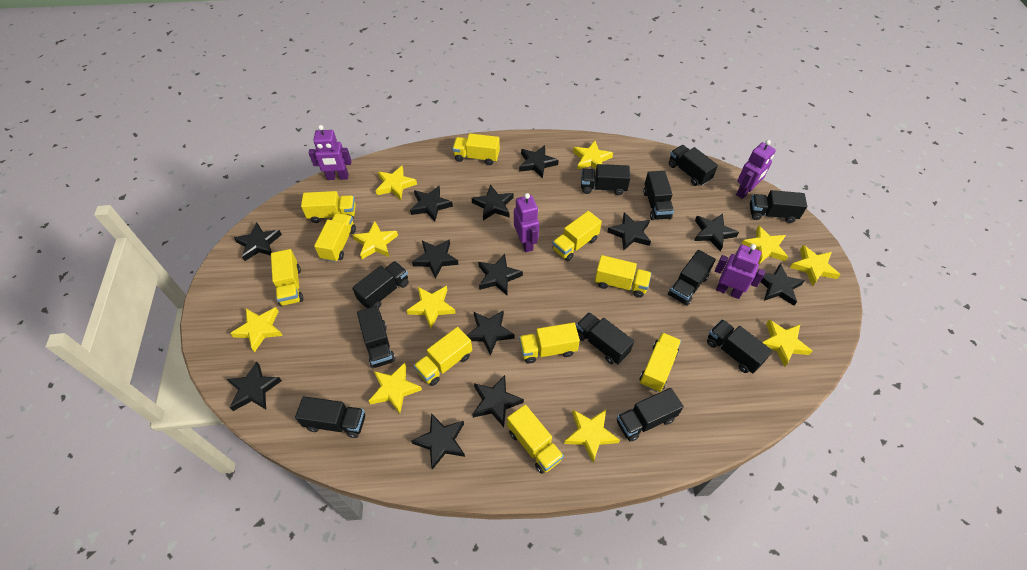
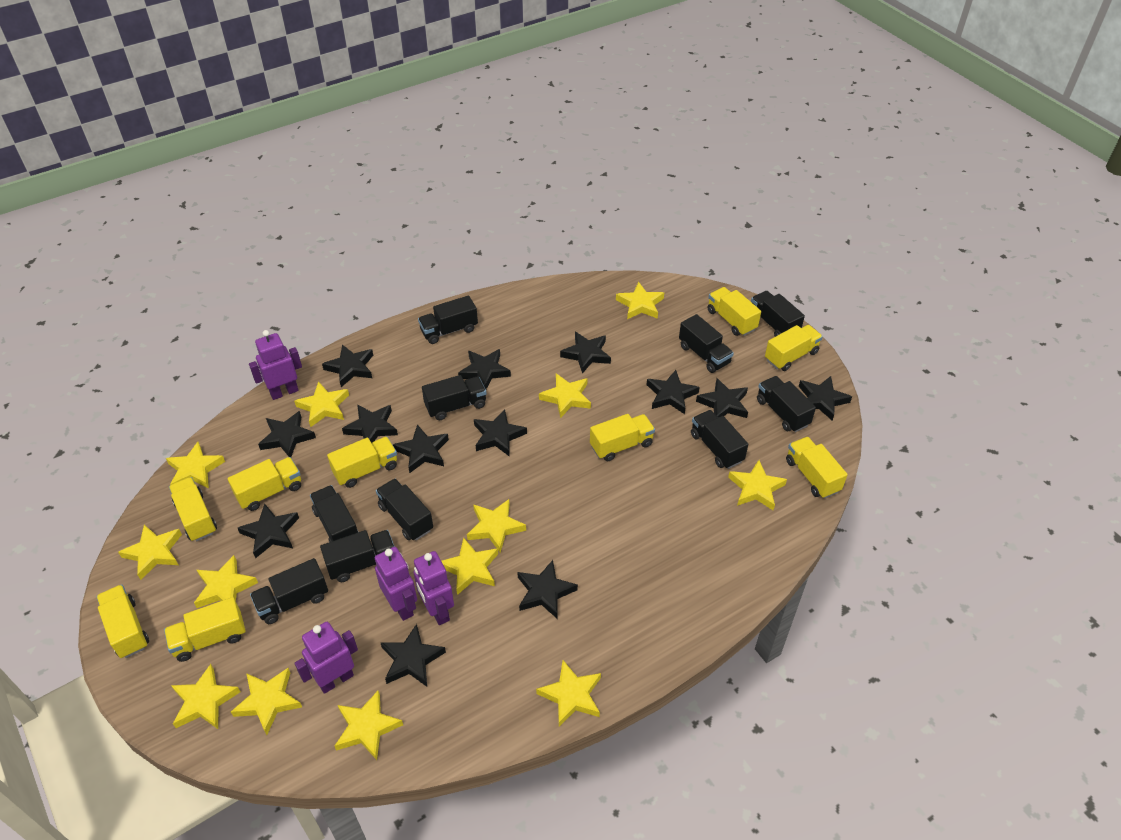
black truck: [295,396,365,438] [352,261,409,308] [357,306,395,368] [576,312,634,364] [581,164,630,195] [617,388,684,442] [643,171,674,220] [668,250,716,306] [669,145,718,186] [707,319,773,374] [750,190,807,223] = 11 -> [250,558,328,624] [310,485,358,542] [320,530,395,582] [376,479,433,540] [418,296,478,344] [422,375,487,420] [679,314,734,373] [691,410,748,469] [751,291,805,337] [757,376,816,432] = 10
yellow star: [230,307,283,353] [352,221,398,259] [369,363,422,414] [376,166,417,200] [406,286,456,329] [564,410,620,462] [573,141,613,170] [741,226,788,264] [762,319,813,367] [790,245,841,287] = 10 -> [118,525,182,580] [166,442,225,488] [171,664,240,729] [194,555,258,608] [231,668,302,735] [294,381,349,427] [335,691,403,760] [441,537,498,595] [467,499,526,553] [536,660,601,727] [539,373,591,418] [616,282,664,319] [728,460,787,510] = 13
yellow truck: [271,249,303,306] [301,191,356,223] [314,213,356,262] [414,327,472,386] [452,133,500,165] [507,404,564,474] [519,322,580,363] [552,211,602,261] [595,255,651,298] [640,332,681,392] = 10 -> [96,584,149,658] [164,597,246,662] [169,477,217,541] [228,457,301,511] [327,437,397,488] [590,414,655,461] [707,287,761,336] [765,325,823,371] [786,437,848,499] = 9

